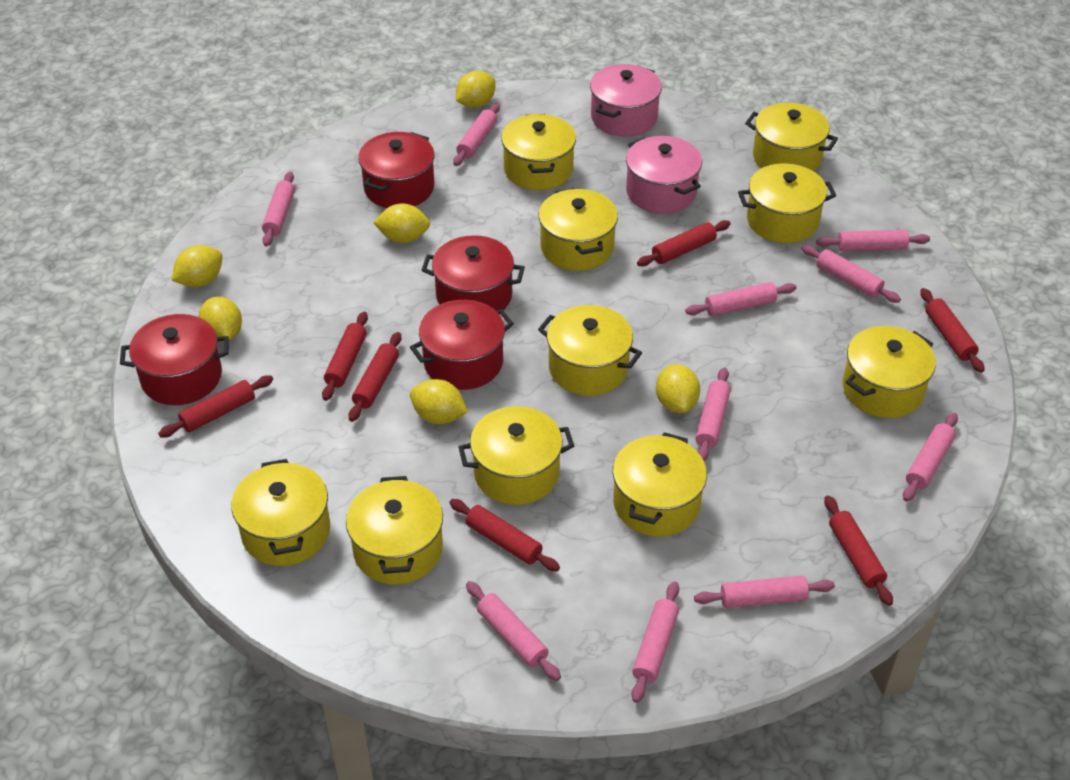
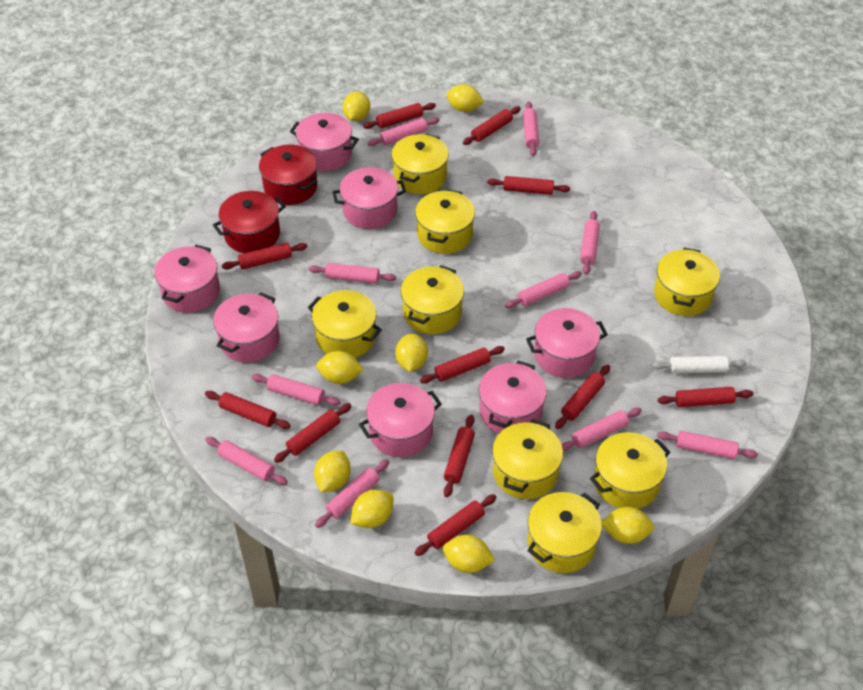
pink pot: [590,64,662,137] [626,136,702,214] = 2 -> [154,245,220,313] [213,292,280,363] [290,113,359,171] [332,167,406,229] [359,383,442,457] [479,361,547,434] [526,308,608,378] = 7
red pot: [120,314,229,405] [358,132,435,208] [410,300,514,390] [422,235,525,311] = 4 -> [213,191,286,253] [259,145,317,205] = 2
red rolling pin: [158,375,273,438] [322,312,368,401] [349,332,402,422] [449,499,560,572] [637,220,731,267] [824,495,893,606] [920,288,984,373] = 7 -> [205,391,291,429] [222,243,307,270] [274,403,351,463] [363,103,436,129] [415,494,497,556] [420,346,505,384] [444,415,475,497] [463,106,521,145] [487,176,570,195] [555,365,610,429] [658,387,753,407] = 11
white rolling pin: none = 0 -> [652,356,746,373] = 1
yellow lemon: [172,245,222,287] [199,297,242,342] [373,203,430,243] [410,379,468,424] [456,71,495,108] [656,364,700,413] = 6 -> [314,451,351,492] [316,351,364,384] [343,91,370,121] [350,489,394,528] [395,333,428,372] [443,535,495,573] [446,84,484,112] [602,507,654,544] = 8
yellow pot: [231,459,330,566] [346,476,443,584] [458,406,574,505] [501,114,576,190] [538,188,618,271] [538,305,642,396] [613,432,707,537] [738,163,836,243] [745,103,838,171] [843,326,936,418] = 10 -> [307,290,382,358] [391,134,449,194] [401,265,464,334] [415,189,475,254] [492,419,563,499] [527,492,602,573] [590,432,670,509] [654,248,720,316] = 8

